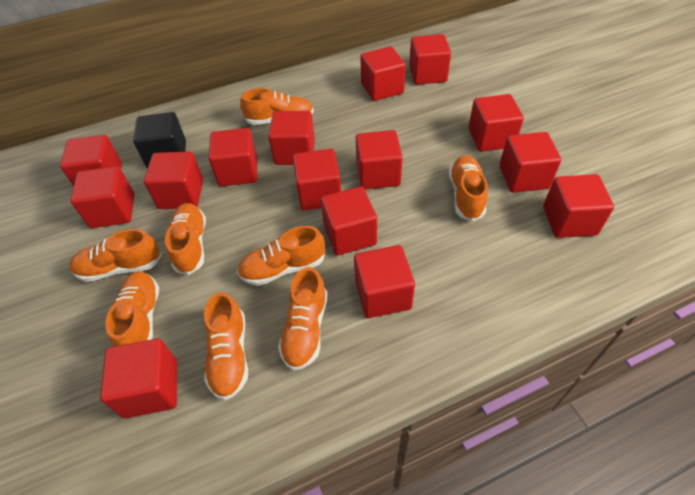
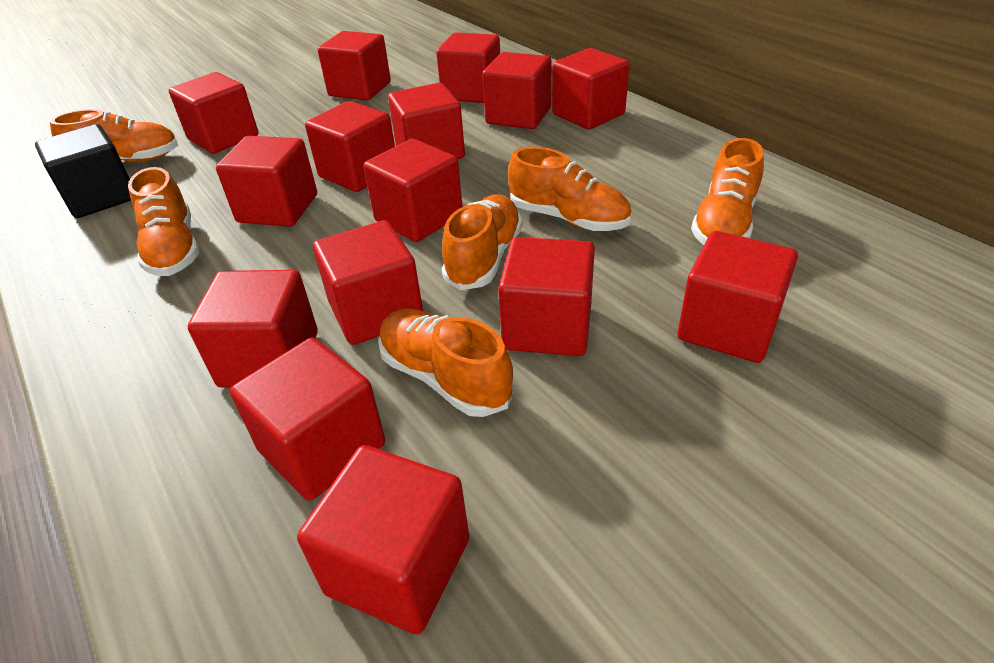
orange shoe: [69,229,161,282] [105,271,159,347] [165,203,206,275] [204,292,248,400] [237,226,325,286] [240,88,314,125] [278,267,328,371] [449,155,488,221] = 8 -> [50,109,178,162] [128,167,199,276] [378,309,514,417] [442,194,523,290] [508,147,631,231] [691,138,764,245] = 6

